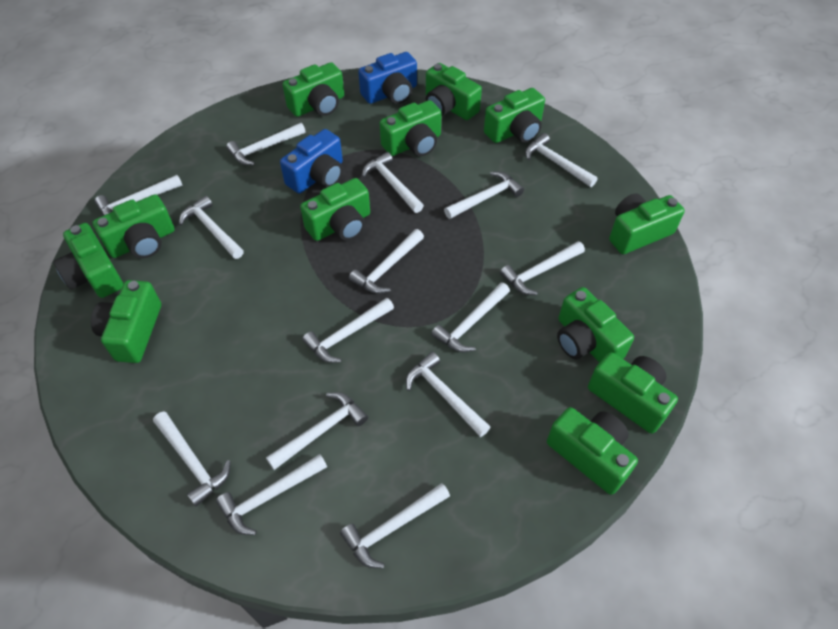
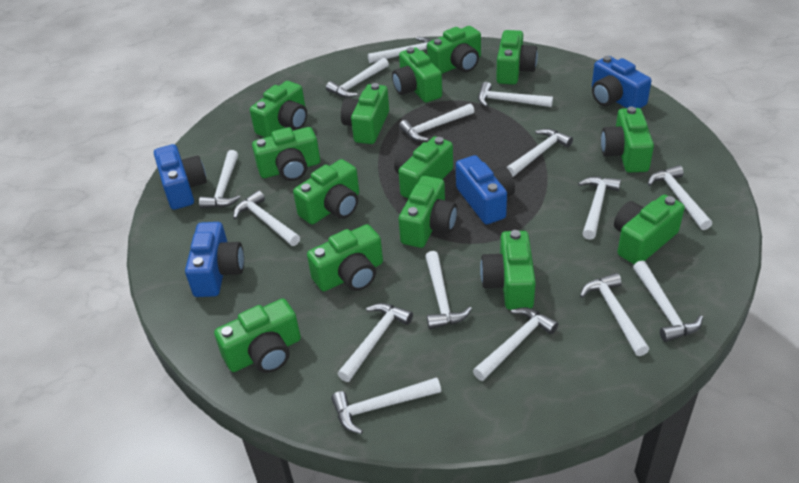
blue camera: [280,129,343,194] [358,52,417,104] = 2 -> [154,144,207,210] [185,222,244,297] [456,155,515,224] [592,56,651,108] = 4
green camera: [54,223,123,298] [91,280,161,363] [93,194,175,258] [283,62,344,117] [300,178,370,241] [380,100,442,156] [426,63,482,120] [484,88,545,143] [547,407,638,495] [557,287,634,363] [588,352,678,434] [609,193,685,254] = 12 -> [214,298,301,373] [250,81,307,138] [252,127,320,181] [293,159,359,225] [307,224,383,291] [341,83,389,144] [392,47,442,102] [394,136,453,199] [399,176,457,248] [427,26,481,74] [480,230,536,310] [496,30,538,85] [601,107,654,173] [614,195,685,264] = 14

